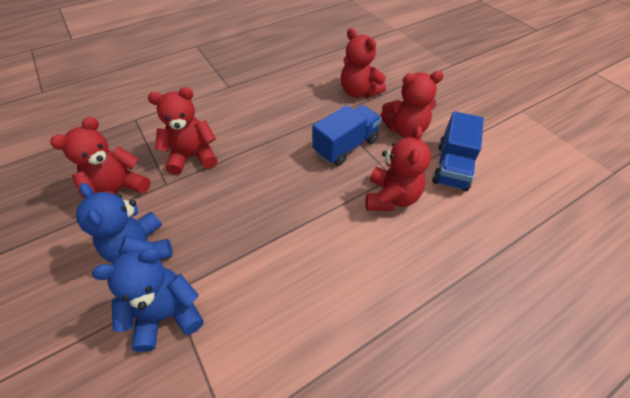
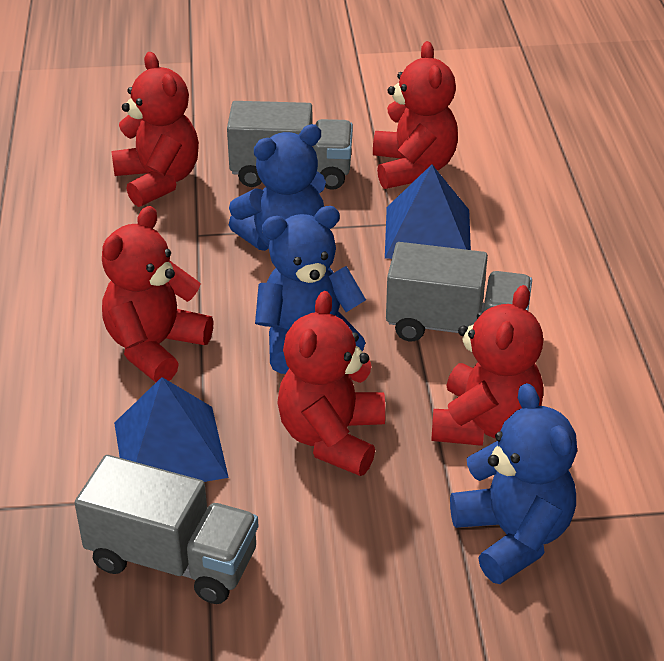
blue pyramid: none = 0 -> [114,377,229,482] [385,164,471,259] = 2
blue teddy bear: [76,183,173,263] [92,248,204,352] = 2 -> [229,124,326,251] [255,206,366,374] [450,383,577,584] = 3
blue truck: [312,105,382,166] [432,111,484,191] = 2 -> none = 0
grey truck: none = 0 -> [75,455,259,604] [227,101,353,190] [386,242,532,341] = 3

